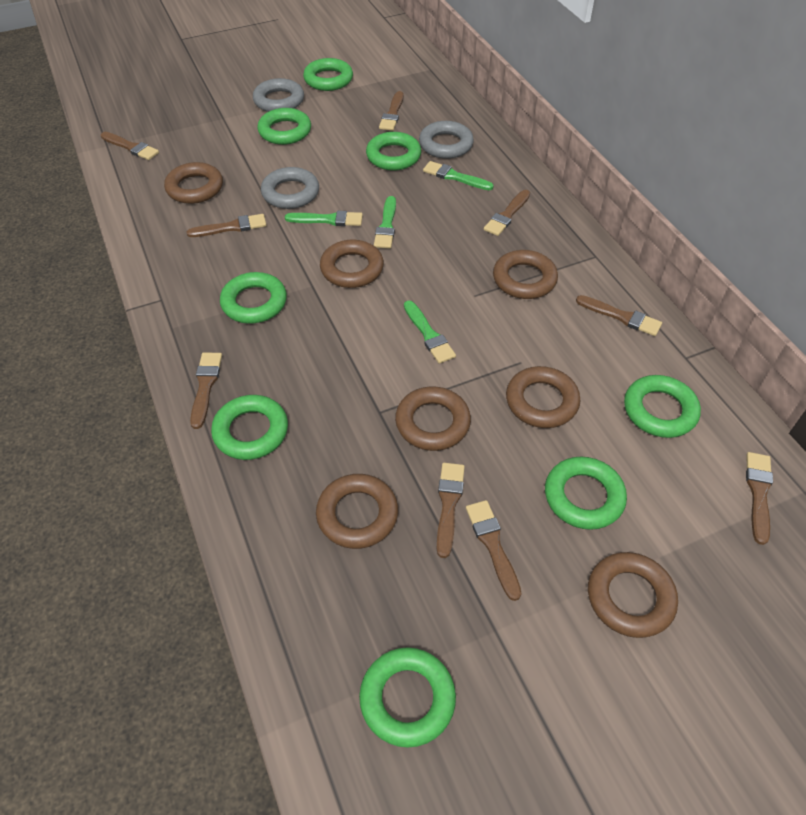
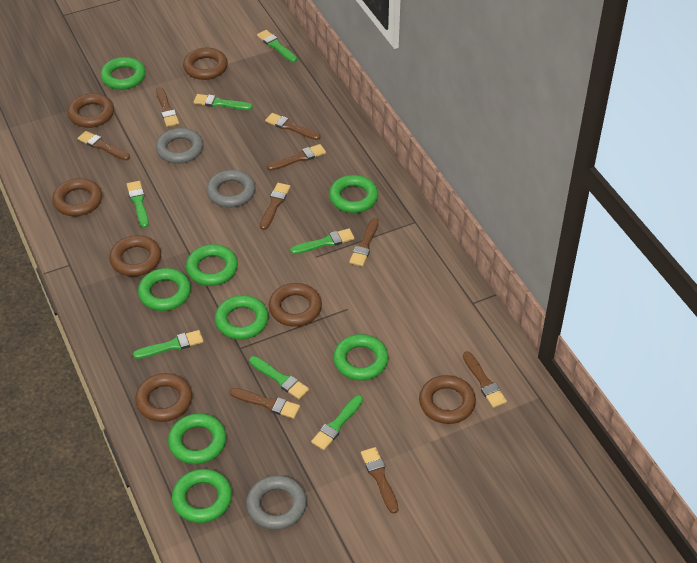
green brush: [285,211,363,226] [374,196,396,249] [404,300,456,364] [423,161,494,190] = 4 -> [127,181,149,228] [133,330,204,359] [194,94,253,110] [249,356,309,400] [257,30,297,62] [290,228,355,254] [311,395,363,450] = 7

